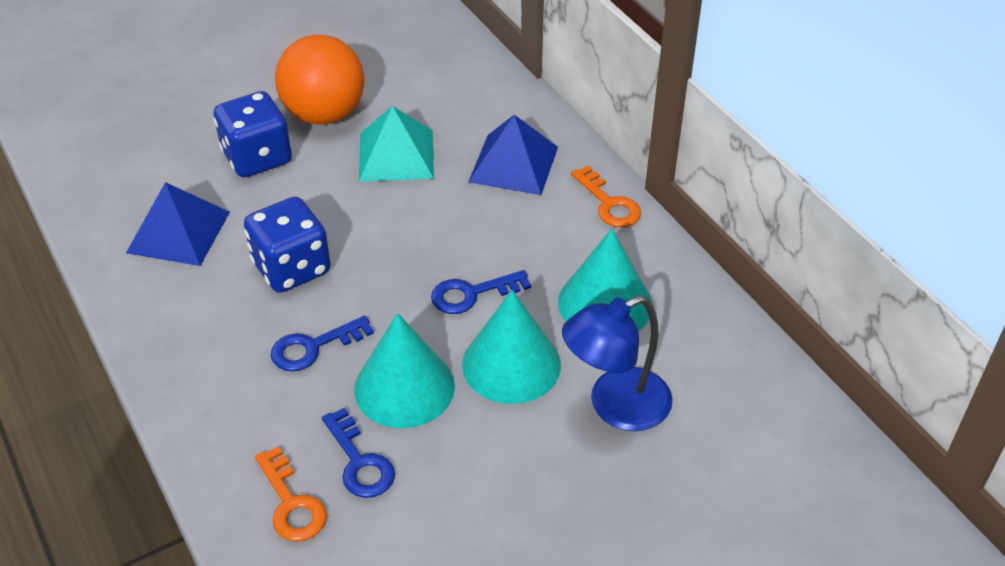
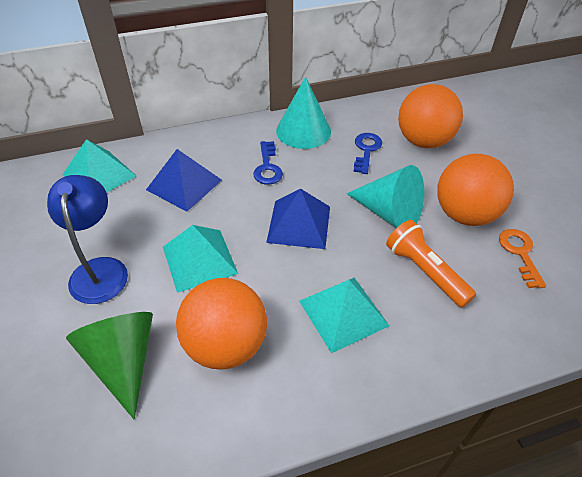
blue dice: [214,91,292,178] [244,197,331,293] = 2 -> none = 0
blue key: [271,316,374,372] [322,408,395,498] [431,270,531,314] = 3 -> [253,141,283,185] [353,133,382,174] = 2
green cone: none = 0 -> [66,312,153,419] = 1
orange ball: [275,35,365,125] = 1 -> [176,278,267,370] [398,84,463,148] [438,154,514,226] = 3
orange flashlight: none = 0 -> [386,220,476,308] = 1
orange key: [255,446,327,542] [571,165,641,227] = 2 -> [499,229,546,288] = 1
turquoise cone: [354,313,455,428] [462,290,561,404] [558,229,652,331] = 3 -> [276,77,331,149] [346,165,424,228] = 2
turquoise pyramid: [359,106,434,182] = 1 -> [63,139,136,193] [163,225,238,293] [299,278,389,353] = 3

